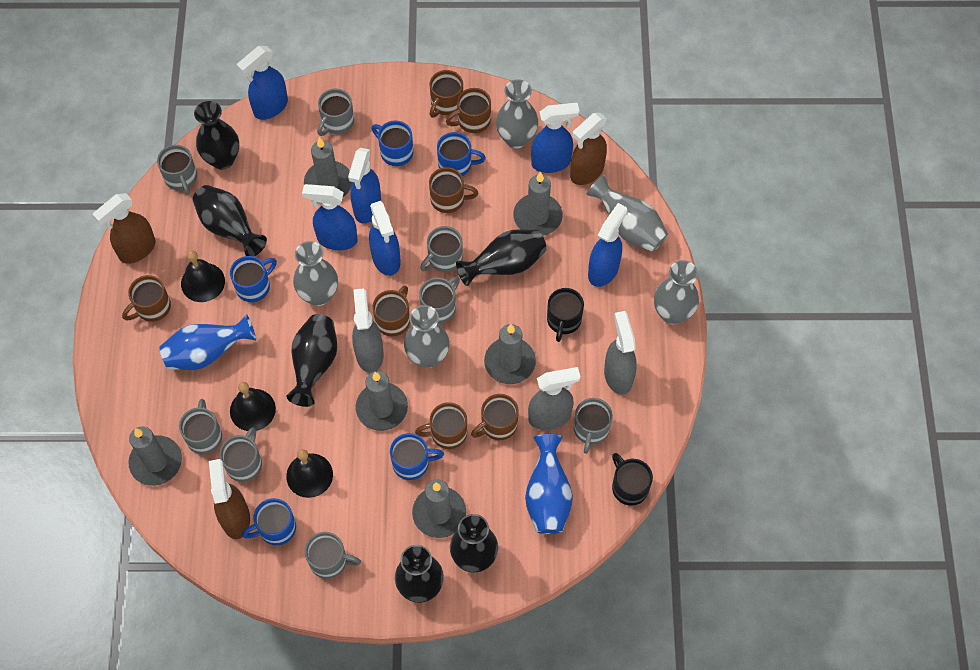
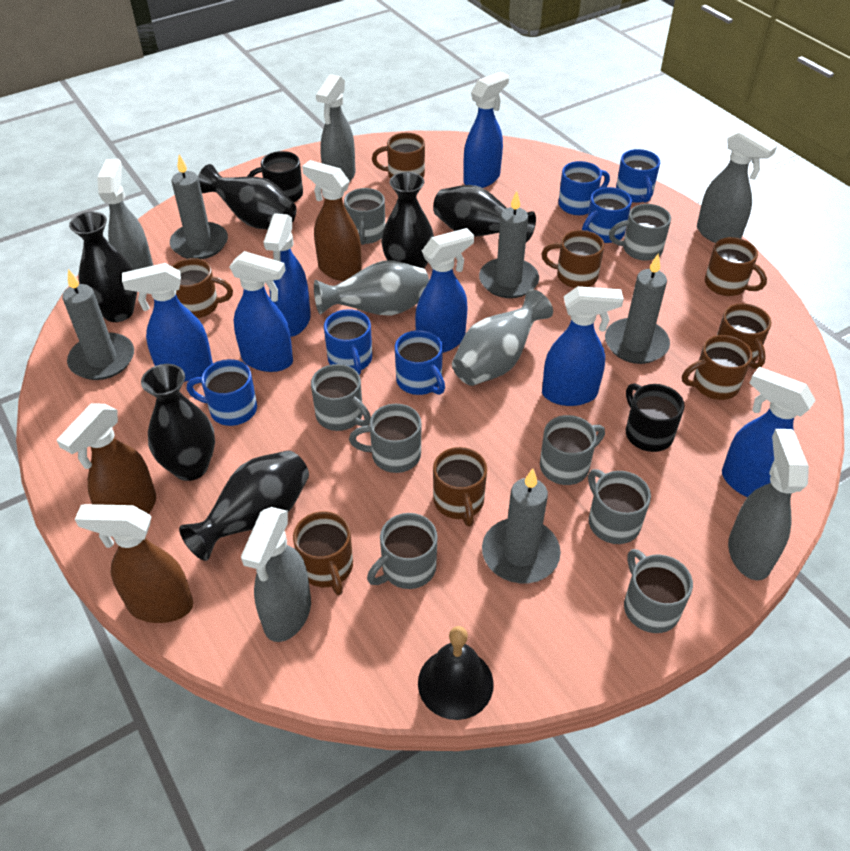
black bell: [181,250,225,302] [230,382,276,431] [286,449,333,498] = 3 -> [418,626,494,720] = 1
blue mug: [230,256,277,302] [242,498,296,545] [372,120,413,166] [390,433,444,480] [437,132,486,176] = 5 -> [187,359,257,426] [324,309,372,375] [395,330,445,395] [558,161,610,215] [582,187,632,243] [616,149,660,203] = 6
blue spray bottle: [237,46,288,120] [302,184,357,250] [348,148,381,224] [369,201,401,276] [531,103,580,173] [588,203,627,287] = 6 -> [122,263,213,382] [229,251,293,372] [263,213,311,337] [415,228,474,353] [463,72,509,188] [542,286,624,406] [722,367,816,497] = 7
blue vase: [159,314,256,370] [525,434,573,534] = 2 -> none = 0
brown mug: [122,275,171,322] [373,285,410,336] [415,402,467,449] [429,167,478,213] [430,70,463,118] [446,88,491,133] [471,394,519,440] = 7 -> [172,258,233,318] [293,511,353,595] [372,133,425,179] [433,447,487,526] [541,230,604,288] [682,335,752,400] [705,237,767,296] [717,303,771,369] = 8
grey candle: [128,427,182,486] [304,137,352,197] [356,371,408,431] [412,480,466,538] [484,324,536,384] [513,172,563,236] = 6 -> [62,269,134,380] [170,154,228,259] [479,191,539,298] [482,468,561,583] [605,253,670,364] = 5
grey spray bottle: [352,288,383,373] [528,367,581,430] [604,311,637,395] = 3 -> [97,159,153,270] [241,507,311,642] [316,74,355,181] [697,128,777,243] [728,429,809,580] = 5
grey vase: [293,241,338,306] [404,305,449,368] [496,79,538,149] [586,175,668,252] [654,260,699,325] = 5 -> [314,261,429,316] [452,289,553,386] = 2

